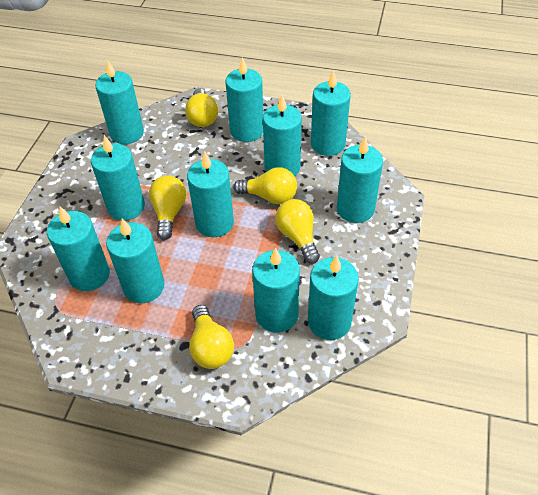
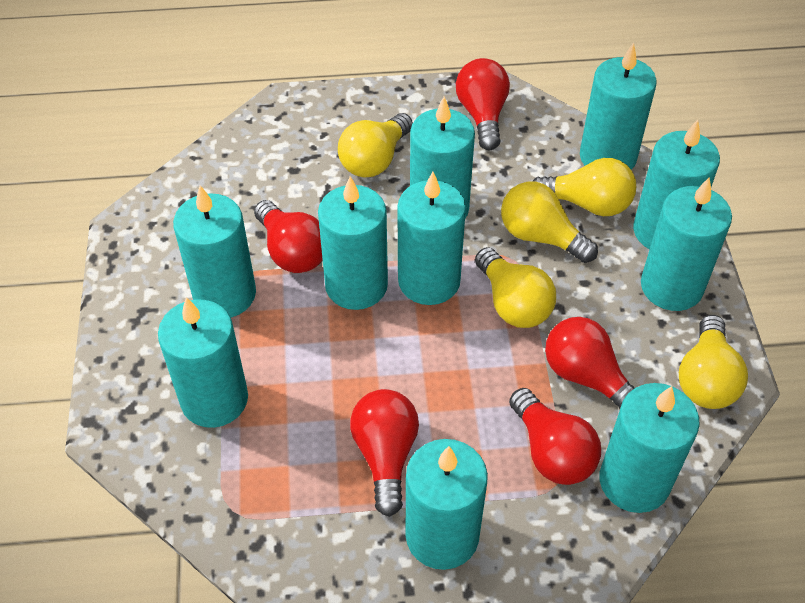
red light bulb: none = 0 -> [254,200,323,273] [350,389,419,517] [456,58,510,150] [509,388,601,485] [545,317,635,409] = 5
turquoise candle: [47,207,110,291] [91,135,145,221] [95,60,144,144] [106,218,165,303] [187,152,234,237] [225,57,263,142] [252,247,300,333] [263,95,302,176] [308,255,359,340] [311,70,351,156] [337,136,383,223] = 11 -> [158,297,248,428] [173,186,256,318] [318,176,388,310] [397,172,466,305] [406,439,488,570] [410,96,475,218] [580,42,657,170] [599,383,700,513] [633,119,720,249] [641,177,732,311] = 10

